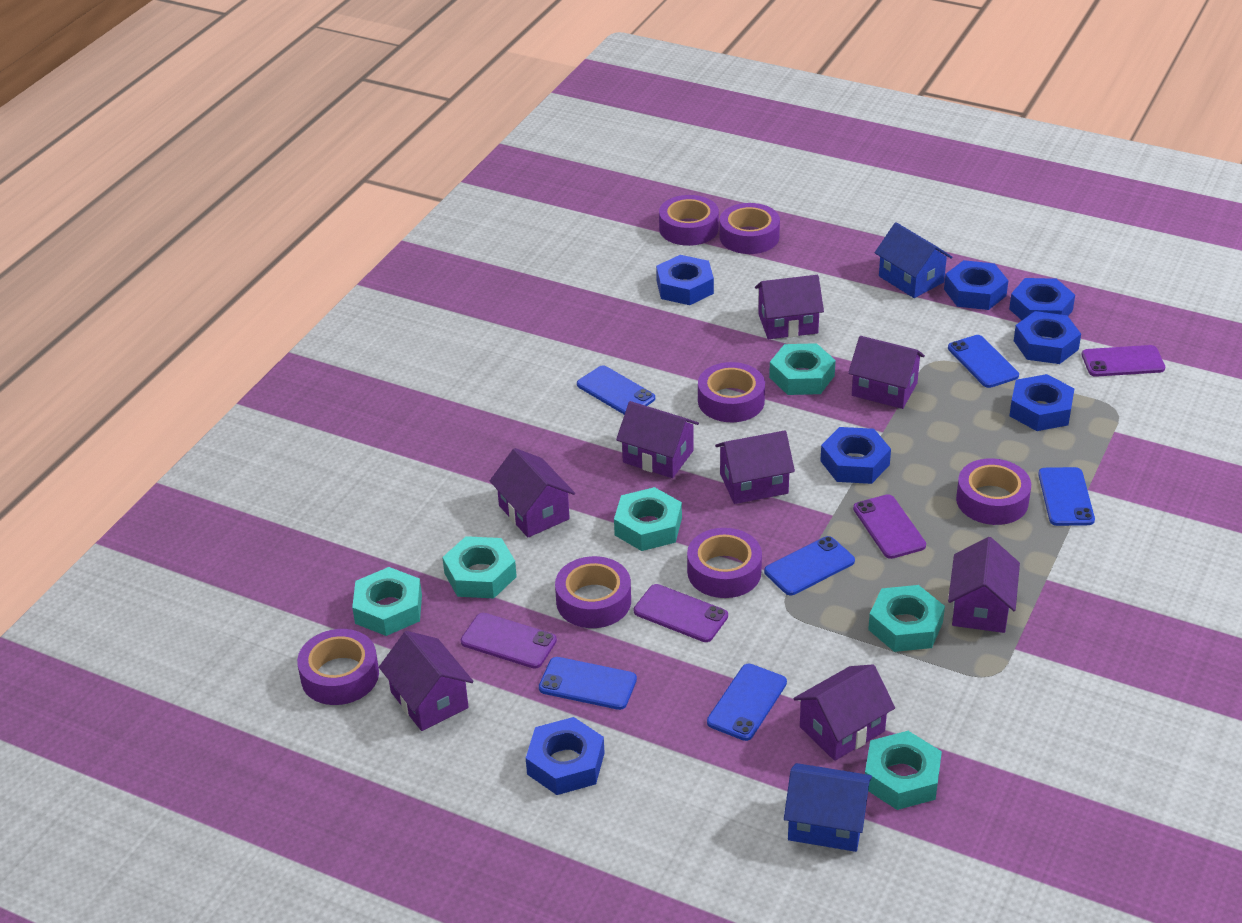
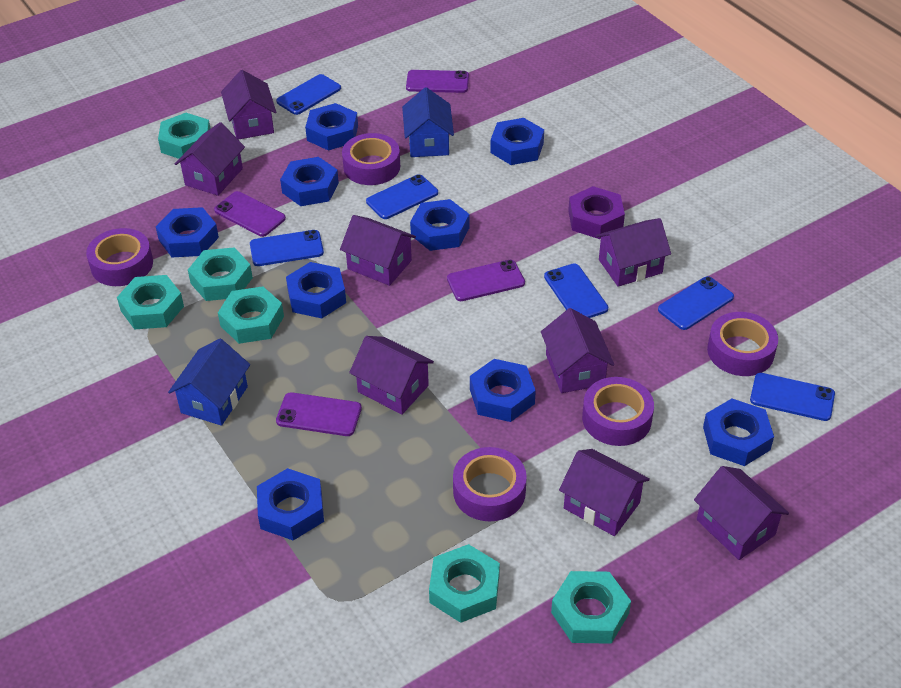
blue nut: [526,717,605,795] [656,255,714,305] [820,427,891,484] [944,260,1008,310] [1009,278,1075,320] [1009,374,1074,431] [1014,311,1081,364] = 7 -> [156,207,219,257] [257,468,324,540] [280,157,339,206] [286,262,346,318] [305,103,358,150] [410,199,470,251] [470,359,536,422] [490,118,544,165] [703,399,774,466] = 9
purple nut: none = 0 -> [568,186,625,239] = 1
purple tape: [297,629,379,705] [555,556,631,628] [659,195,719,246] [687,528,762,598] [698,362,765,422] [719,203,780,254] [956,458,1031,525] = 7 -> [86,228,153,286] [342,133,400,185] [453,447,527,521] [582,377,654,446] [707,312,778,376] = 5

